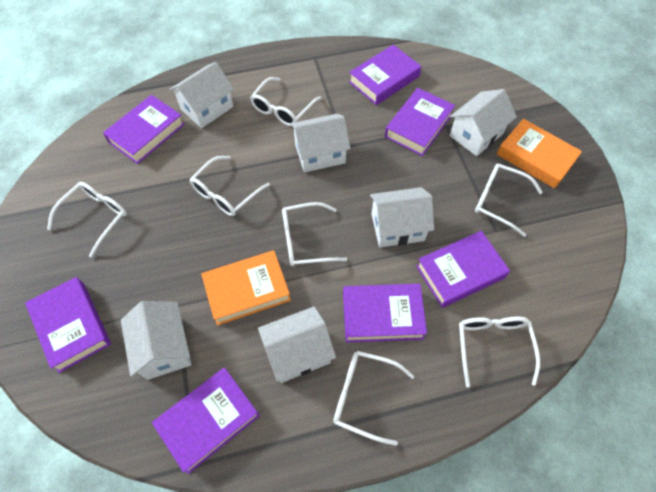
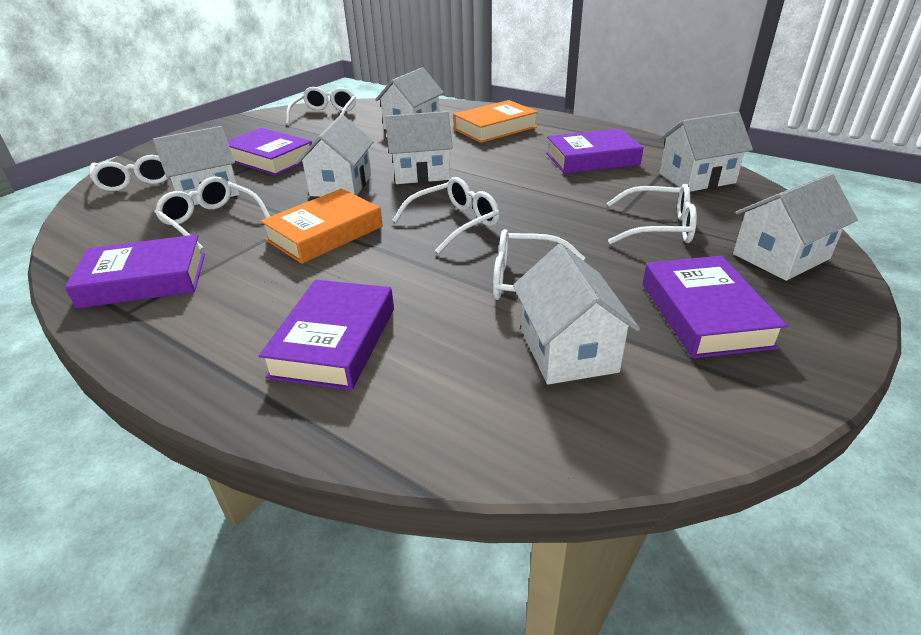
purple book: [25,277,111,373] [103,95,185,164] [152,368,260,474] [343,284,427,343] [349,45,421,105] [385,88,455,156] [416,231,510,308] = 7 -> [65,235,205,308] [228,128,312,176] [259,280,394,390] [546,129,644,174] [643,256,787,358] = 5
white glasses: [47,182,127,258] [190,156,270,216] [250,77,321,126] [282,202,347,266] [333,351,415,446] [459,317,540,387] [475,163,543,237] = 7 -> [90,155,169,191] [154,176,270,251] [286,87,356,125] [392,177,499,254] [493,229,585,300] [607,184,697,244] = 6
white house: [121,301,192,380] [169,62,234,128] [258,306,336,383] [290,114,350,173] [370,187,434,247] [449,89,517,156] = 6 -> [153,126,240,205] [295,115,374,197] [375,67,444,130] [385,111,453,184] [513,244,640,385] [660,112,753,192] [733,173,858,281] = 7

